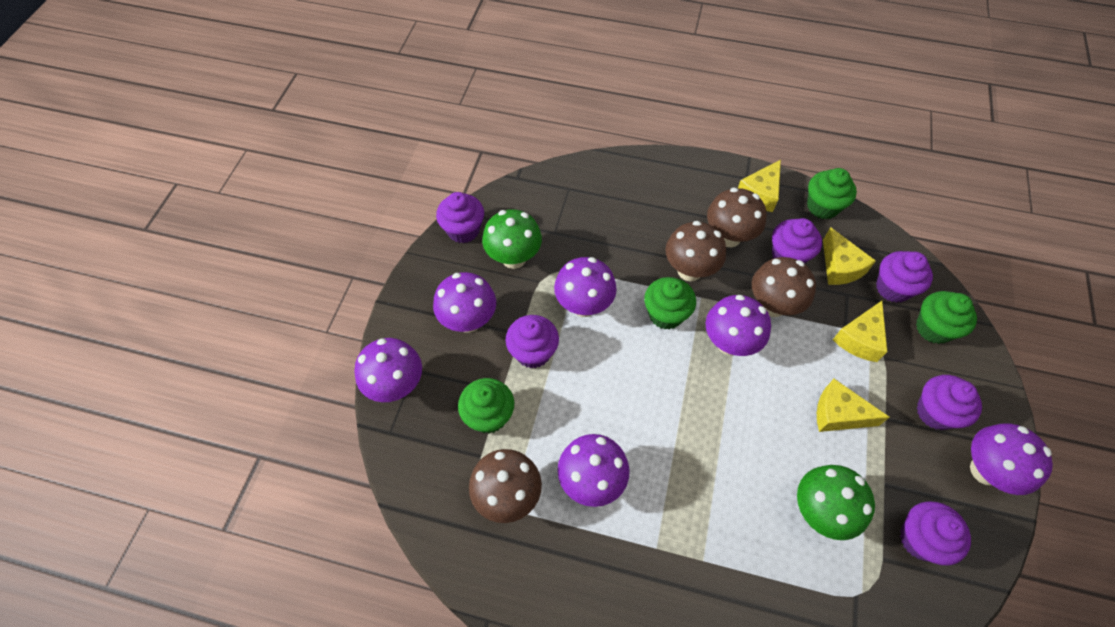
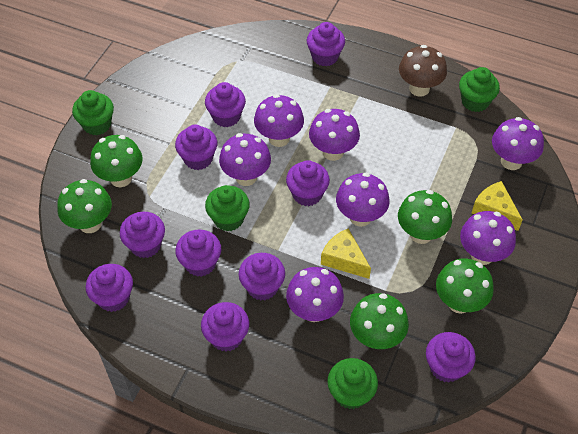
brown mushroom: [469,449,542,523] [665,221,726,281] [707,188,767,248] [752,257,816,317] = 4 -> [399,45,447,97] = 1
green mushroom: [482,209,542,269] [797,465,875,540] = 2 -> [57,179,112,233] [90,135,143,187] [350,293,409,349] [398,190,452,244] [436,258,494,314] = 5
purple cupcake: [436,192,484,243] [506,315,559,368] [772,218,822,264] [876,251,933,303] [900,501,971,566] [917,375,982,430] = 6 -> [86,264,133,312] [120,212,165,258] [175,125,217,170] [175,229,221,277] [201,302,249,351] [205,82,246,127] [238,253,285,300] [286,160,330,206] [306,22,345,66] [426,332,476,383] = 10
purple mushroom: [354,338,422,402] [433,272,496,333] [554,257,617,317] [557,434,630,507] [706,295,771,356] [970,423,1053,495] = 6 -> [219,133,271,186] [254,94,304,147] [286,267,344,322] [309,109,360,161] [336,173,390,227] [460,211,516,265] [492,117,544,170] = 7
yellow cheese: [738,160,781,212] [817,379,890,432] [823,227,876,285] [833,301,887,362] = 4 -> [321,228,371,279] [472,181,523,231] = 2

